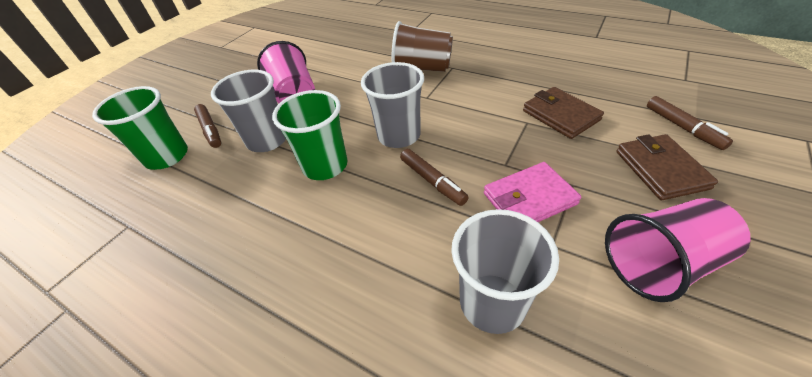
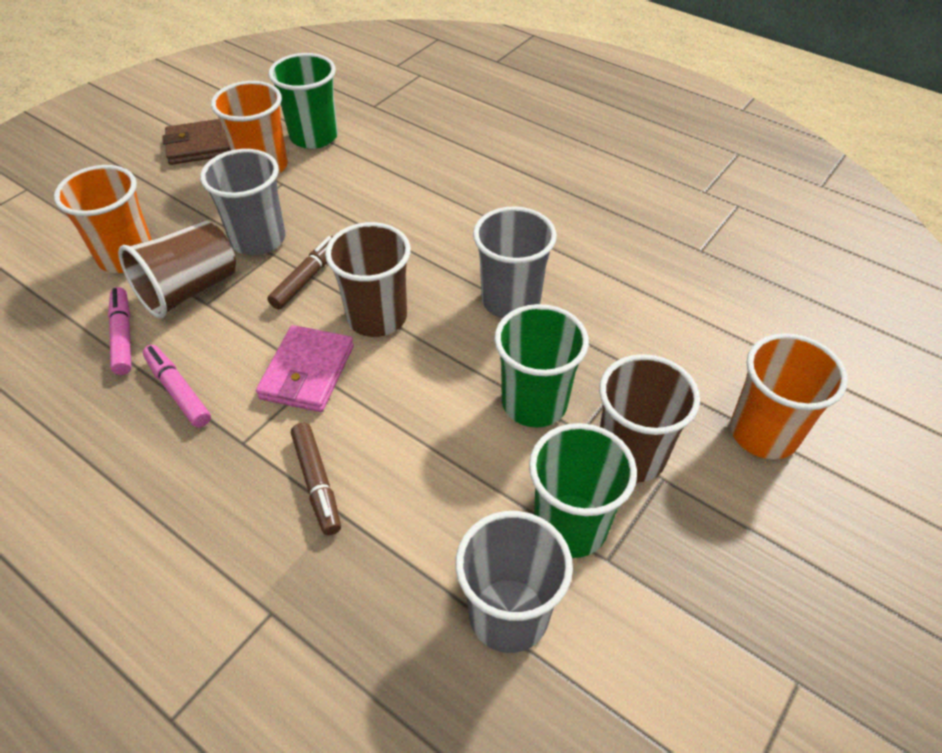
brown cup: [392,21,453,72] = 1 -> [118,221,236,319] [325,222,411,337] [599,354,700,483] = 3
brown marker: [194,104,221,148] [400,149,469,206] [647,96,733,150] = 3 -> [268,236,333,309] [291,423,341,535] = 2
brown wallet: [523,87,604,139] [616,134,718,200] = 2 -> [162,119,231,165] = 1
green cup: [92,86,188,170] [272,90,348,180] = 2 -> [269,53,338,149] [494,304,589,427] [529,423,637,558] = 3
orange cup: none = 0 -> [54,165,152,273] [211,81,288,174] [730,333,848,460] = 3
pink cup: [257,41,315,104] [605,198,751,302] = 2 -> none = 0
pink marker: none = 0 -> [108,287,132,375] [143,345,211,428] = 2

